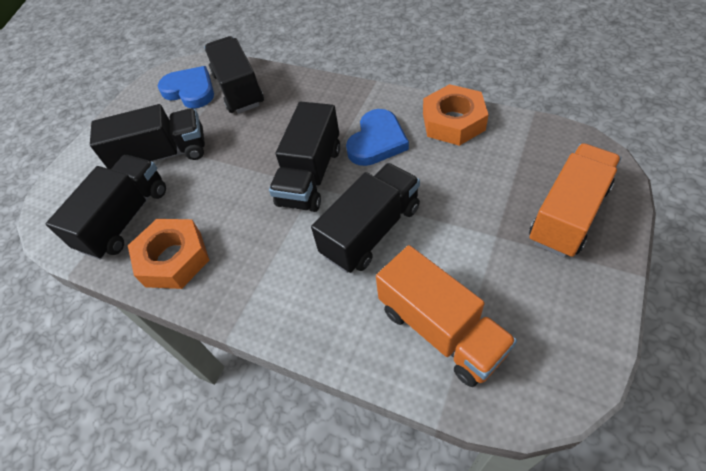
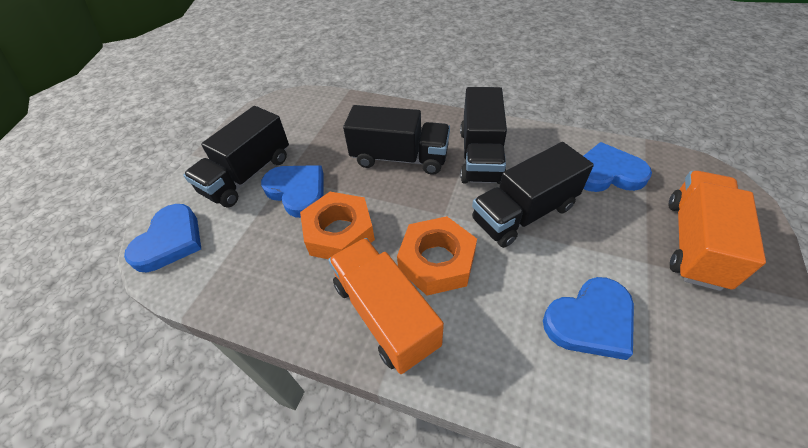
black truck: [46,155,166,260] [90,104,205,169] [204,36,264,114] [269,102,340,212] [311,163,420,273] = 5 -> [183,106,289,207] [343,105,450,175] [460,87,507,184] [472,142,594,248] = 4
blue heart: [158,66,214,109] [346,109,409,166] = 2 -> [124,204,201,272] [261,165,324,218] [543,277,634,360] [584,142,652,192] = 4

